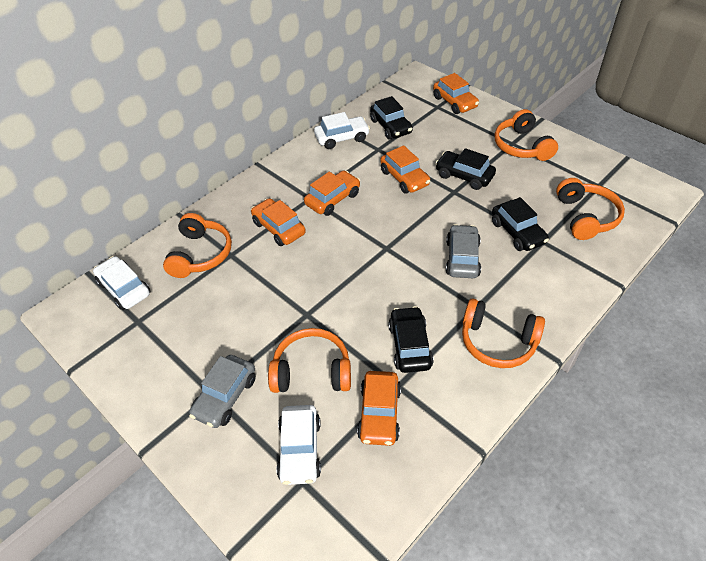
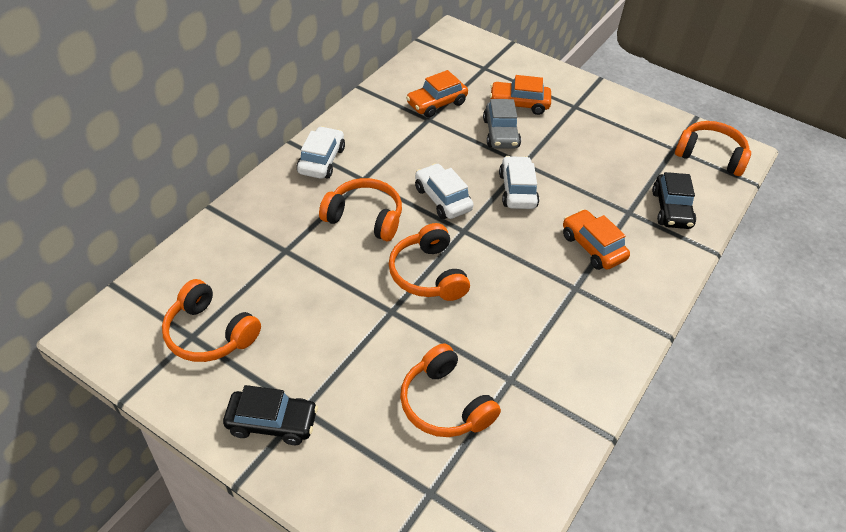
black car: [370,96,413,140] [388,306,434,373] [435,148,496,190] [492,197,549,251] = 4 -> [223,385,318,445] [652,172,696,229] = 2
grey car: [189,355,256,428] [446,224,481,278] = 2 -> [483,99,521,149] = 1
orange car: [251,198,306,246] [304,171,360,216] [357,371,401,446] [380,145,430,194] [433,73,479,114] = 5 -> [406,70,468,118] [490,75,551,115] [563,209,630,270] = 3

